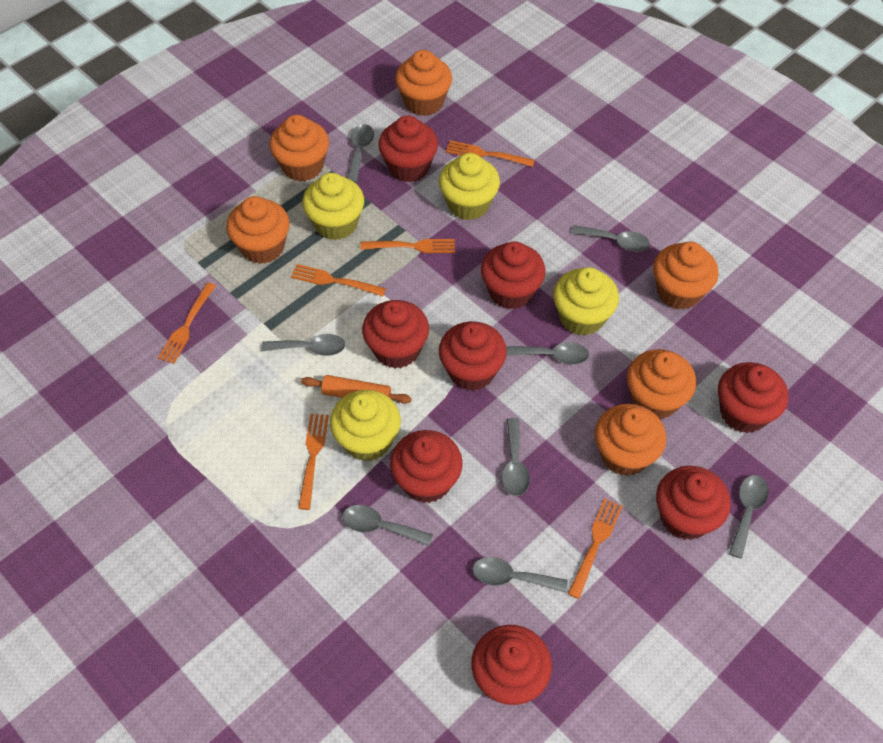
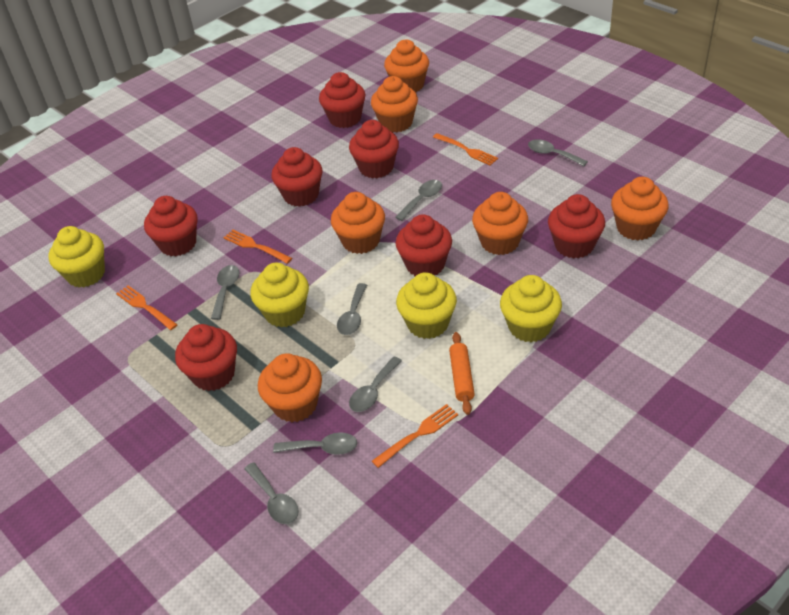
grey spoon: [261,334,345,356] [342,505,433,546] [348,124,374,183] [472,557,568,592] [501,418,530,496] [506,342,589,364] [572,225,650,252] [729,475,769,559] = 8 -> [211,265,240,320] [244,462,299,524] [273,432,357,455] [337,283,367,335] [349,357,402,412] [395,180,442,221] [528,139,588,166] = 7
orange fork: [158,282,216,364] [291,264,386,296] [298,414,329,510] [360,239,455,253] [446,140,535,167] [568,498,622,599] = 6 -> [116,285,178,330] [224,230,292,264] [372,404,458,468] [433,133,498,165] = 4
red cupcake: [362,300,429,369] [378,116,438,182] [390,430,463,503] [439,321,507,391] [471,625,552,705] [481,241,546,309] [656,466,731,540] [718,362,788,433] = 8 -> [144,196,198,257] [175,324,237,391] [271,147,322,207] [319,72,366,128] [349,120,399,178] [396,214,452,276] [548,194,605,259] = 7

